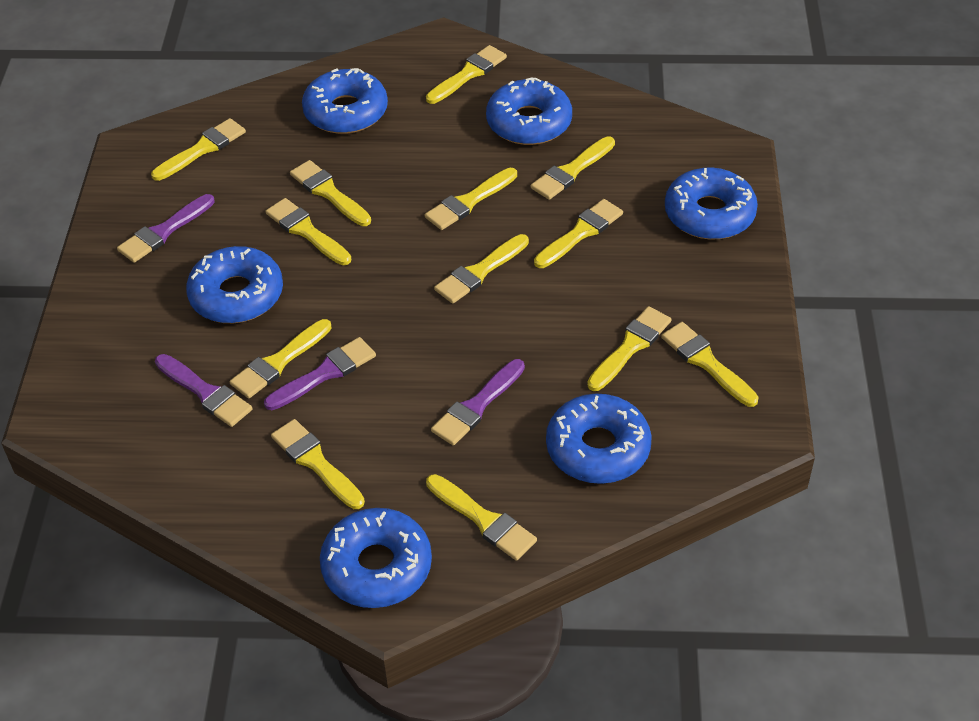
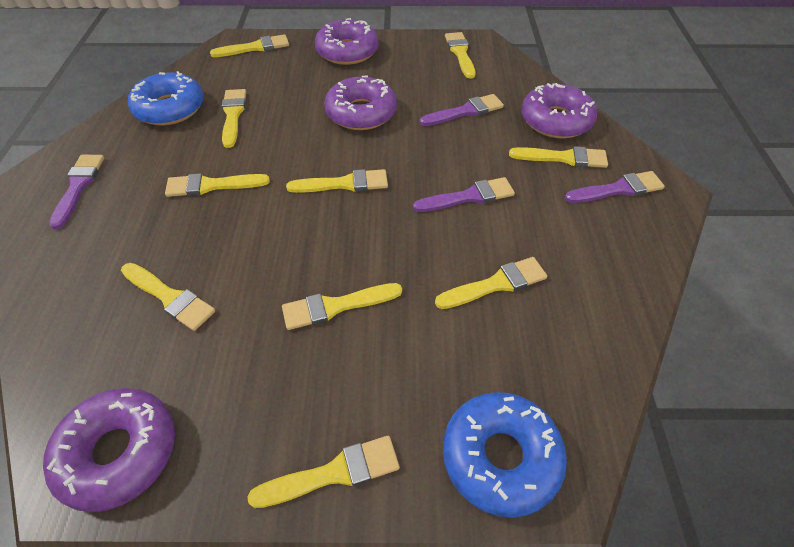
blue donut: [186,246,283,323] [302,68,388,134] [320,508,432,608] [486,78,572,145] [546,394,652,484] [665,168,758,239] = 6 -> [128,71,204,125] [443,392,567,518] = 2
purple donut: none = 0 -> [43,388,175,512] [315,18,379,65] [324,75,397,130] [521,83,597,138] = 4
yellow brush: [151,118,246,181] [230,319,332,398] [266,198,351,265] [271,419,365,509] [290,160,371,226] [425,168,517,230] [426,45,507,104] [426,474,537,561] [434,234,529,304] [530,136,615,200] [534,199,623,268] [587,306,672,391] [661,322,759,407] = 13 -> [121,263,215,331] [165,173,270,197] [210,34,289,57] [222,89,246,148] [247,436,400,508] [282,283,402,330] [286,169,388,193] [435,257,547,309] [445,32,475,79] [509,146,608,168] = 10

